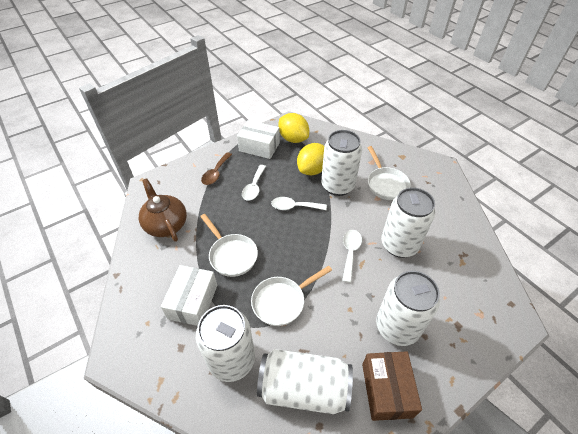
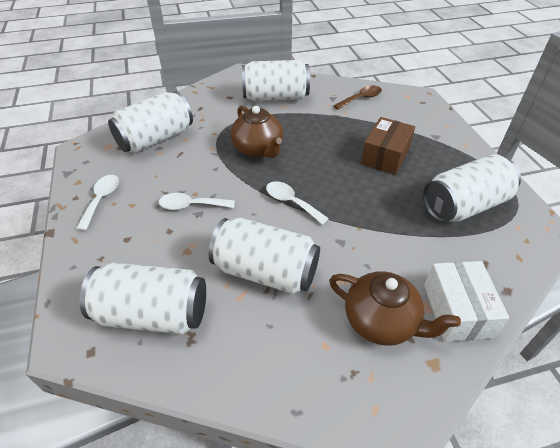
brown teapot: [139,178,187,242] = 1 -> [231,105,283,158] [329,271,461,346] = 2
white box: [161,265,217,326] [237,120,280,159] = 2 -> [424,261,509,341] = 1
white pan: [200,214,258,277] [251,266,332,326] [367,146,410,200] = 3 -> none = 0
yellow lemon: [278,113,309,143] [297,143,324,175] = 2 -> none = 0

